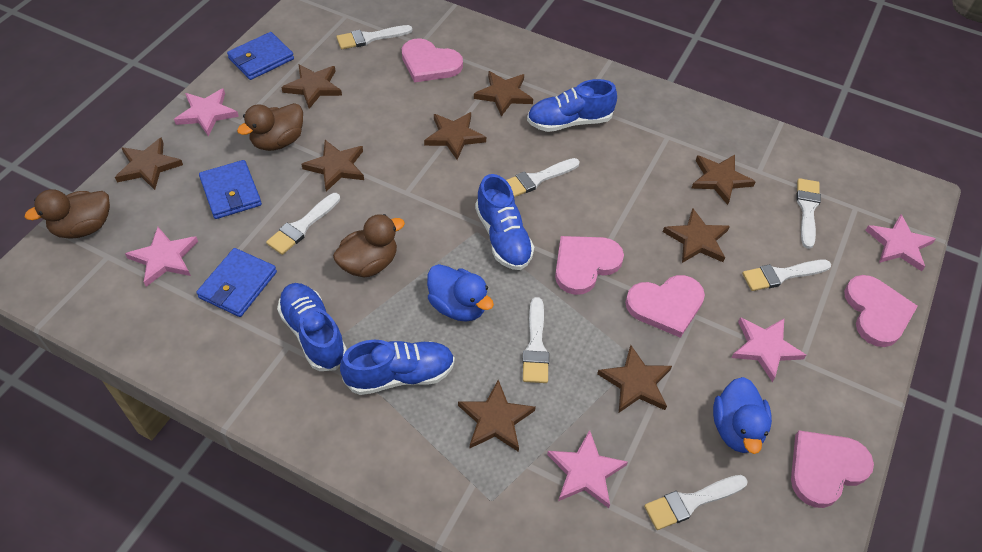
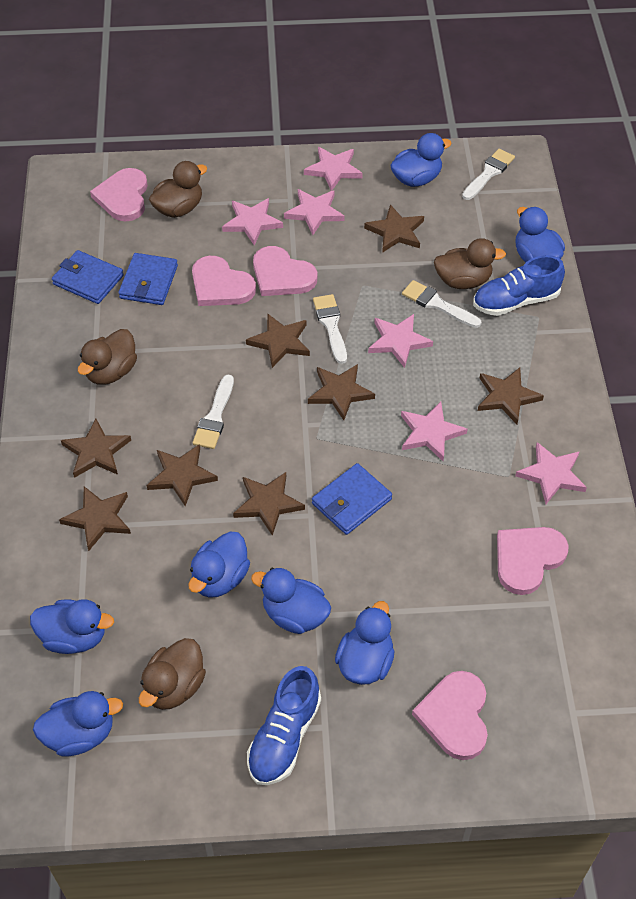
blue duck: [427,264,494,322] [713,377,772,454] = 2 -> [30,599,114,654] [33,691,123,756] [188,531,250,598] [251,568,331,634] [335,601,395,685] [390,133,452,187] [515,207,565,263] = 7
blue shoe: [277,283,347,371] [340,340,455,395] [475,174,534,270] [527,79,617,132] = 4 -> [247,666,321,785] [473,255,565,316] = 2
brown duck: [25,189,110,239] [237,103,303,151] [333,214,405,278] = 3 -> [78,329,137,385] [139,638,206,710] [149,161,207,218] [434,238,506,289] = 4
brown star: [115,138,183,190] [281,64,342,109] [301,140,364,192] [424,112,486,160] [458,380,536,452] [474,71,533,117] [597,345,672,413] [663,208,730,263] [691,155,756,205] = 9 -> [59,486,131,551] [61,419,131,478] [147,444,218,506] [233,472,305,536] [246,314,310,368] [308,364,375,420] [364,205,424,253] [478,368,544,424] = 8
pink star: [125,227,198,287] [174,88,239,136] [547,430,628,508] [731,317,806,382] [865,214,936,271] = 5 -> [222,198,283,245] [284,189,344,235] [304,147,363,191] [368,314,433,368] [401,402,468,461] [515,442,587,504] = 6
white brush: [266,193,340,255] [336,25,413,49] [506,158,580,197] [523,297,549,383] [644,475,748,530] [742,260,831,291] [796,178,821,249] = 7 -> [193,375,234,449] [313,294,347,364] [402,280,482,328] [462,149,515,200] = 4

